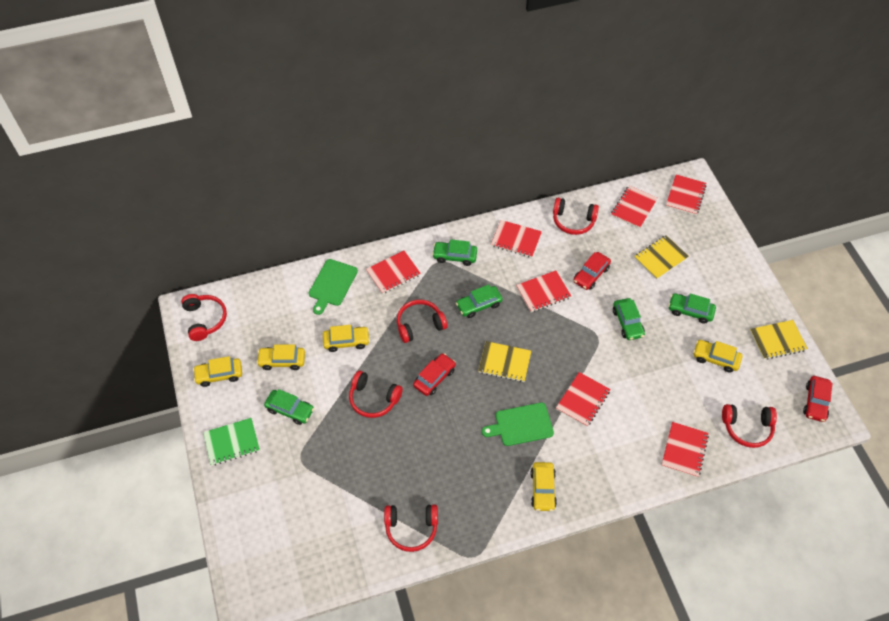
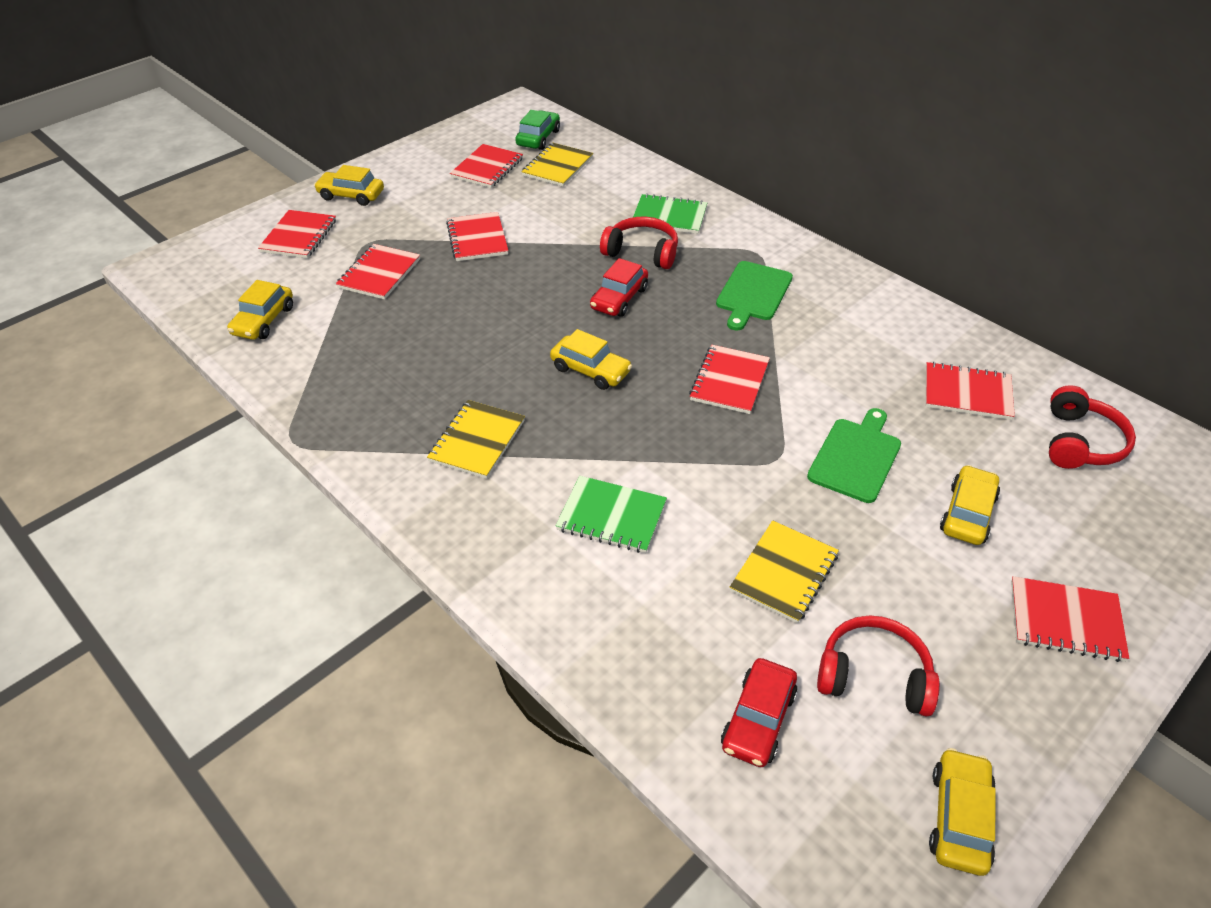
green car: [264,389,314,425] [432,239,477,266] [456,284,503,318] [613,298,645,340] [668,293,716,324] = 5 -> [515,110,560,150] = 1
green notebook: [203,418,260,466] = 1 -> [556,476,667,553] [633,194,707,234] = 2
red car: [413,353,456,396] [573,252,611,290] [803,376,832,422] = 3 -> [590,258,648,317] [721,658,798,767] = 2
red headphones: [181,294,227,341] [349,371,403,418] [384,505,438,552] [397,300,447,343] [553,198,599,235] [722,404,777,448] = 6 -> [600,217,678,269] [817,615,940,717] [1049,385,1136,469] = 3

